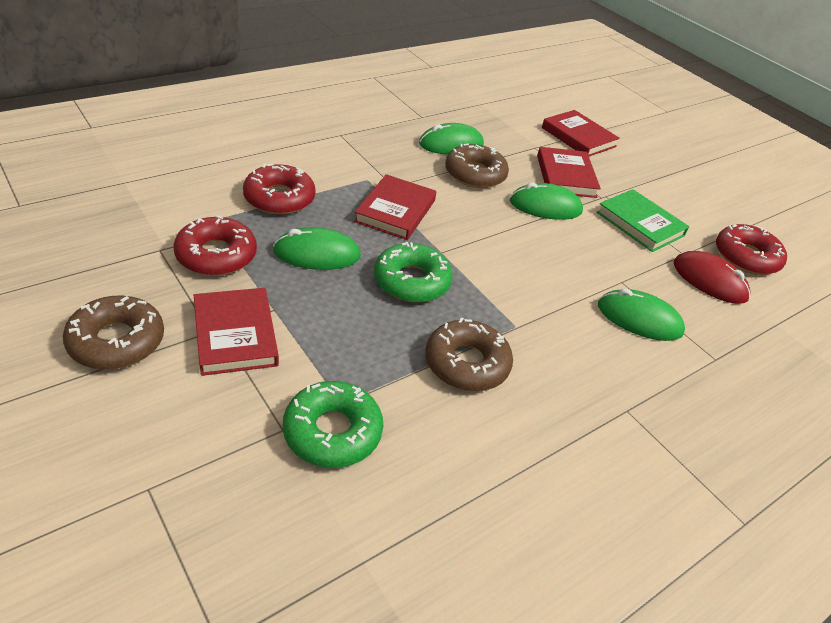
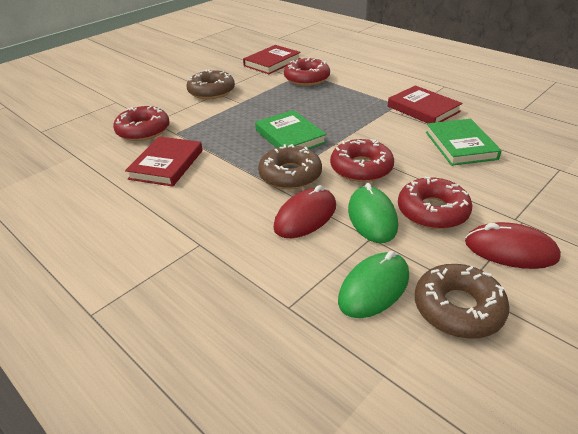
green book: [597,189,689,252] = 1 -> [255,110,327,149] [426,119,502,166] = 2
green donut: [283,381,383,468] [374,242,453,302] = 2 -> none = 0
green mouse: [273,227,361,270] [419,123,484,155] [509,183,583,220] [598,288,685,341] = 4 -> [338,251,409,318] [348,183,398,243] = 2
red book: [194,288,279,376] [354,174,436,240] [537,147,601,198] [542,110,620,157] = 4 -> [125,136,203,187] [243,45,301,74] [388,85,462,123] = 3
red donut: [174,215,257,276] [243,164,316,215] [716,224,787,275] = 3 -> [113,106,169,141] [284,57,330,86] [330,139,394,182] [398,176,473,229] = 4
red mouse: [673,251,751,304] = 1 -> [273,185,336,238] [465,222,561,269] = 2

